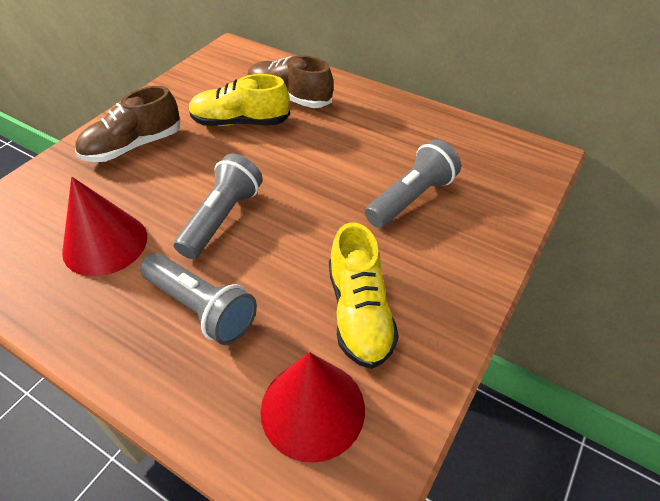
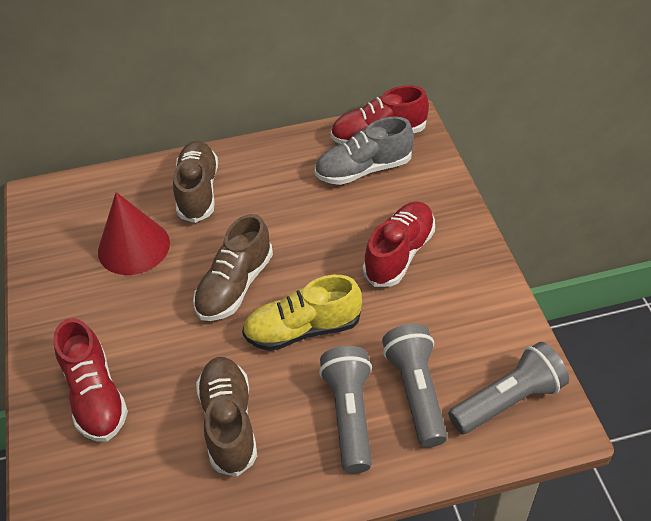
brown shoe: [75,86,180,162] [247,55,334,108] = 2 -> [173,141,218,223] [193,214,273,321] [196,357,257,477] = 3
grey shoe: none = 0 -> [315,116,414,185] = 1
red cone: [62,177,147,276] [260,352,365,463] = 2 -> [98,192,170,275] = 1
red shoe: none = 0 -> [53,318,128,442] [331,86,429,144] [363,201,435,287] = 3
yellow shoe: [188,74,290,126] [329,222,399,369] = 2 -> [242,275,362,351] = 1

